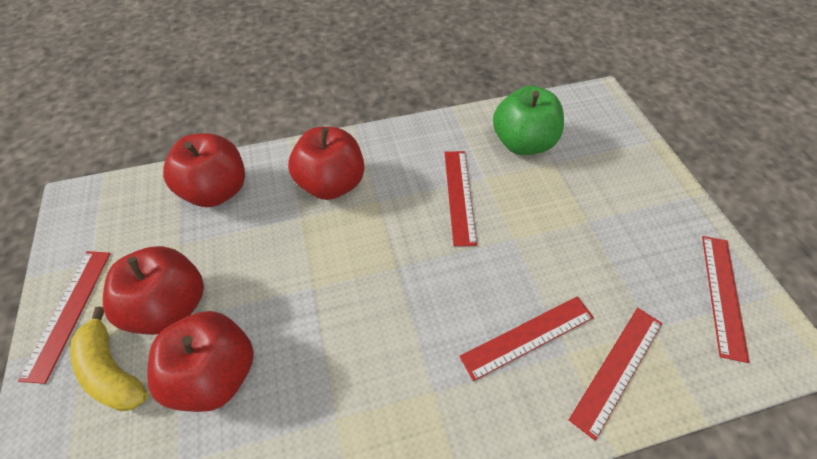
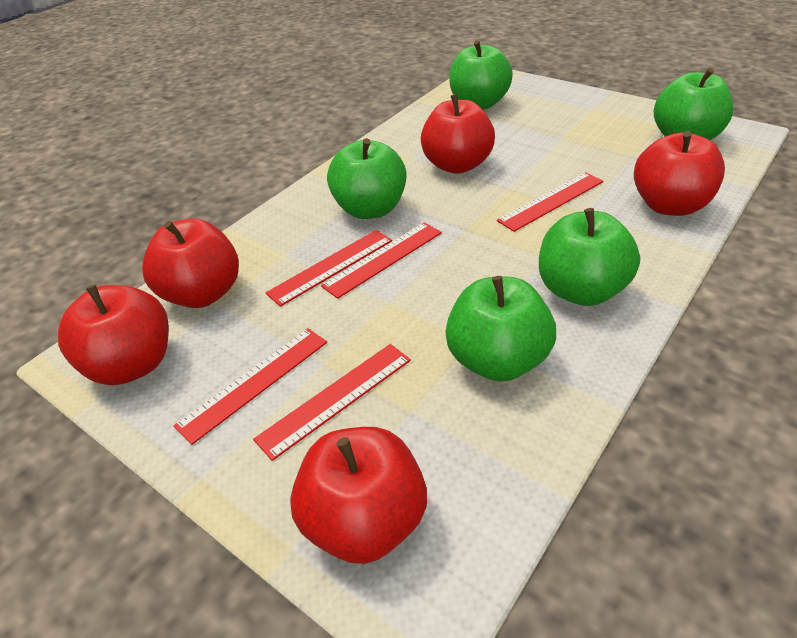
green apple: [493,86,564,155] = 1 -> [327,138,406,219] [445,276,556,382] [449,40,513,110] [539,208,640,306] [654,68,733,140] = 5
red apple: [103,246,204,335] [147,311,254,412] [163,133,245,207] [288,127,365,200] = 4 -> [58,285,169,385] [142,218,239,308] [290,427,427,564] [421,94,495,174] [634,131,725,216] = 5
yellow banana: [70,307,148,411] = 1 -> none = 0

